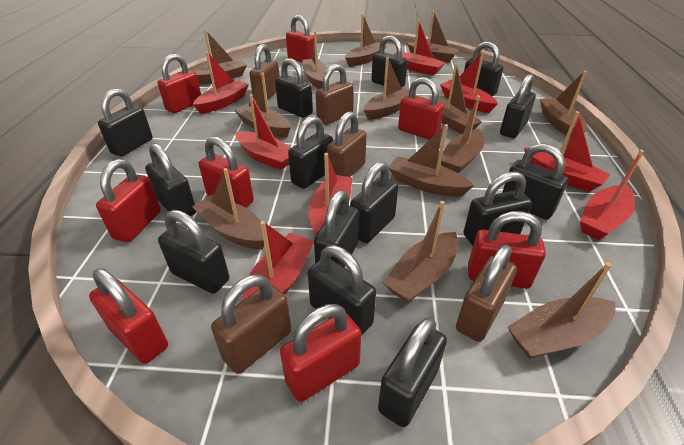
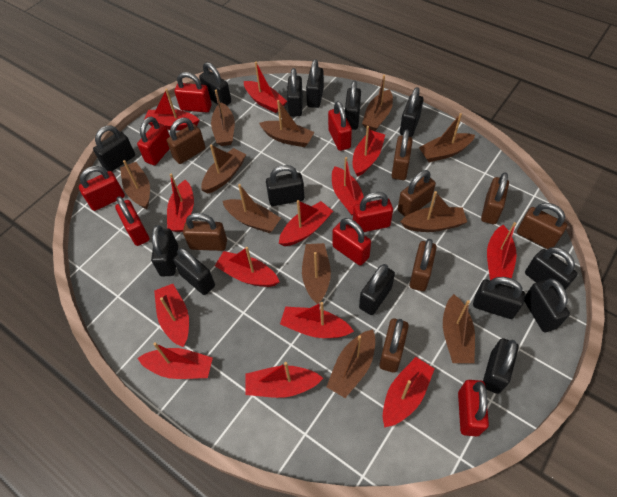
brown boat: [192,168,264,249] [193,29,247,84] [234,73,291,138] [303,31,328,89] [345,14,386,67] [364,57,409,120] [383,201,458,303] [389,124,474,197] [407,10,459,63] [429,63,482,134] [441,95,484,173] [508,262,616,359] [540,71,587,137] = 13 -> [120,160,150,209] [201,145,246,193] [211,90,235,146] [223,184,281,233] [259,100,314,147] [302,243,331,304] [326,329,375,398] [362,75,393,131] [400,191,467,232] [419,113,475,162] [443,294,475,363] = 11
brown padlock: [211,274,291,374] [249,44,280,100] [316,64,353,125] [326,111,367,177] [456,245,517,342] = 5 -> [167,118,205,164] [183,213,227,251] [379,319,409,373] [392,129,413,180] [398,170,436,217] [409,239,437,291] [481,172,509,224] [517,203,567,249] = 8
red boat: [193,51,249,114] [235,94,290,170] [242,221,314,301] [308,153,353,235] [394,19,445,76] [440,51,498,113] [524,111,611,192] [580,150,644,240] = 8 -> [137,342,213,379] [144,89,199,130] [154,284,189,347] [167,174,194,232] [215,247,279,287] [244,62,287,113] [245,362,323,398] [279,200,333,246] [280,302,354,338] [332,157,364,216] [353,126,385,177] [383,357,435,428] [487,222,517,281] = 13

